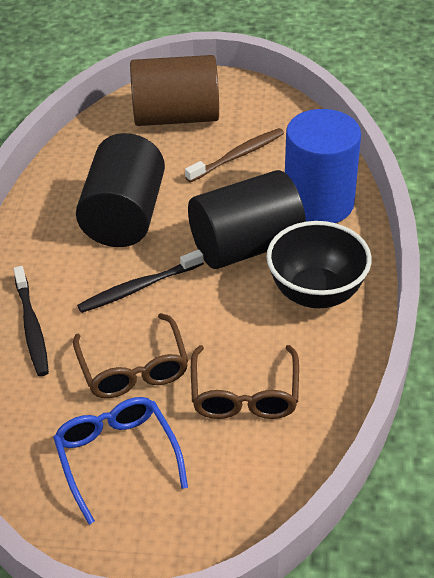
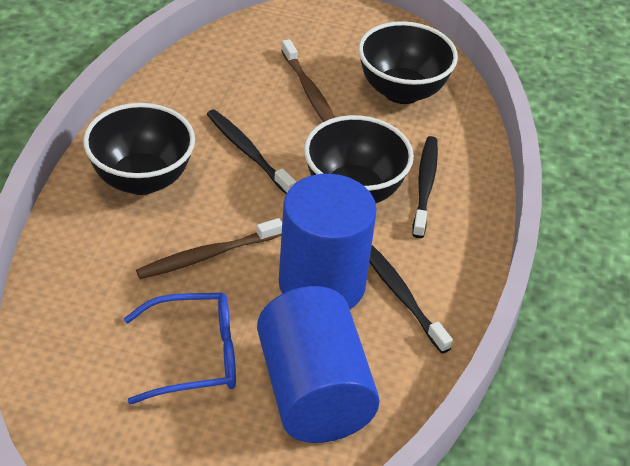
black bowl: [266,221,372,308] = 1 -> [83,103,195,195] [304,115,414,203] [358,21,458,104] = 3
black cylinder: [76,133,165,247] [188,170,306,269] = 2 -> none = 0
black toothbrush: [13,266,49,376] [77,250,204,313] = 2 -> [207,109,296,194] [369,245,453,354] [412,136,438,238] = 3
blue cylinder: [285,109,361,223] = 1 -> [257,286,380,443] [279,174,377,309] = 2
brown cylinder: [130,55,219,126] = 1 -> none = 0
brown glasses: [73,313,188,398] [191,345,299,419] = 2 -> none = 0
brown toothbrush: [185,128,284,182] = 1 -> [136,218,282,279] [281,39,335,122] = 2

